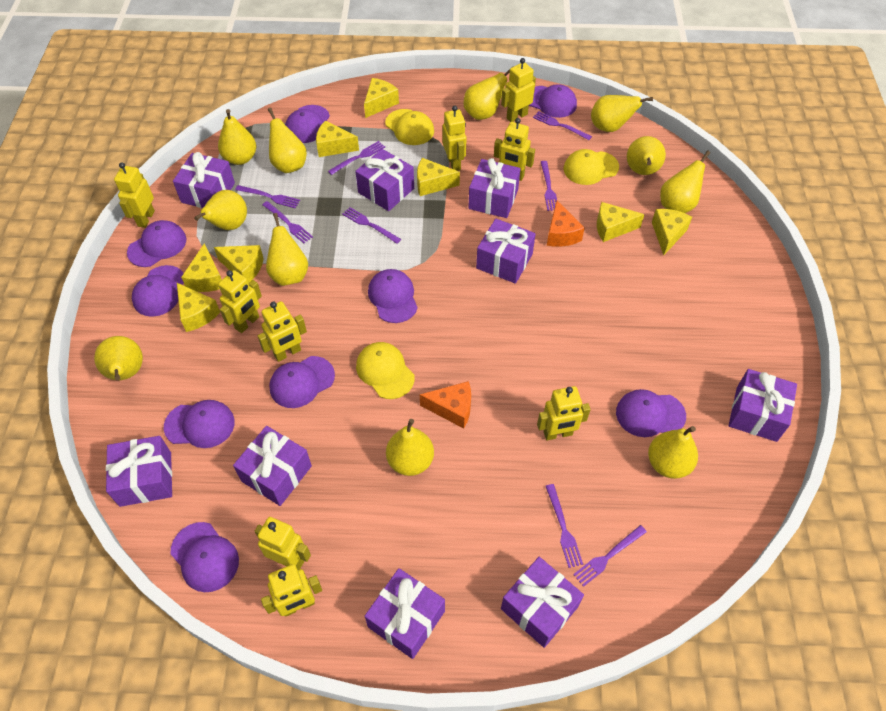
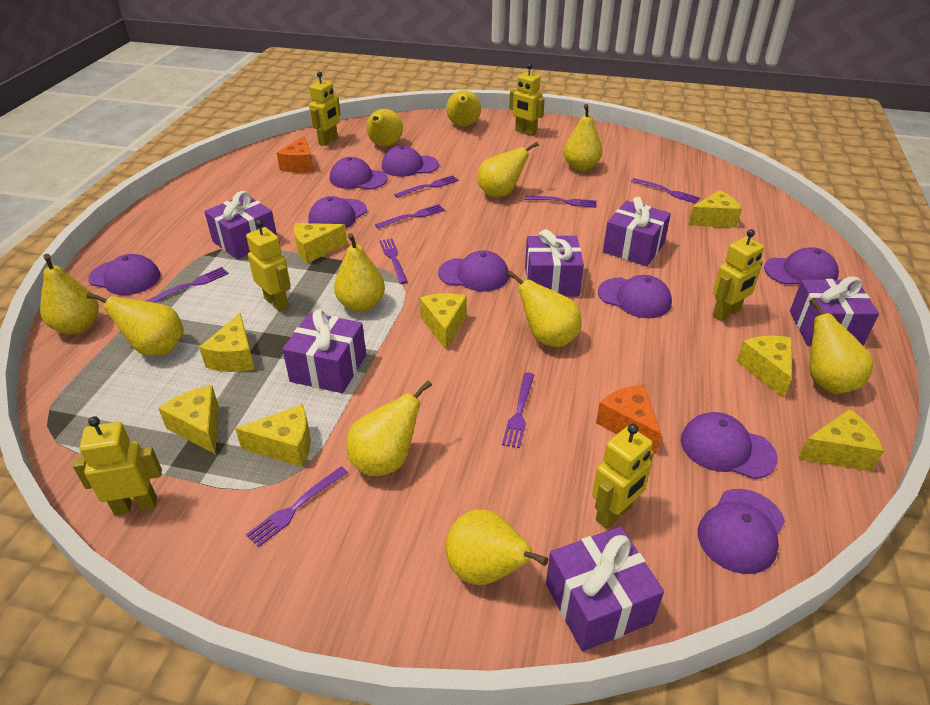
purple gift: [106,436,172,507] [173,152,235,208] [233,426,312,506] [355,149,414,211] [365,568,445,659] [468,158,521,218] [476,219,536,284] [501,557,584,648] [729,369,797,442] = 9 -> [204,191,277,259] [282,310,366,393] [525,229,584,297] [546,526,664,652] [603,197,671,266] [790,277,879,346] = 6
yellow cap: [356,342,415,399] [385,109,434,145] [564,149,619,185] = 3 -> none = 0
yellow robot: [114,162,155,228] [218,270,262,333] [255,517,311,570] [258,301,307,362] [261,564,322,617] [442,106,467,171] [494,118,535,181] [501,58,536,122] [537,386,591,440] = 9 -> [73,416,162,515] [246,220,291,312] [309,72,341,146] [509,63,545,136] [592,424,654,529] [713,229,764,321] = 6

